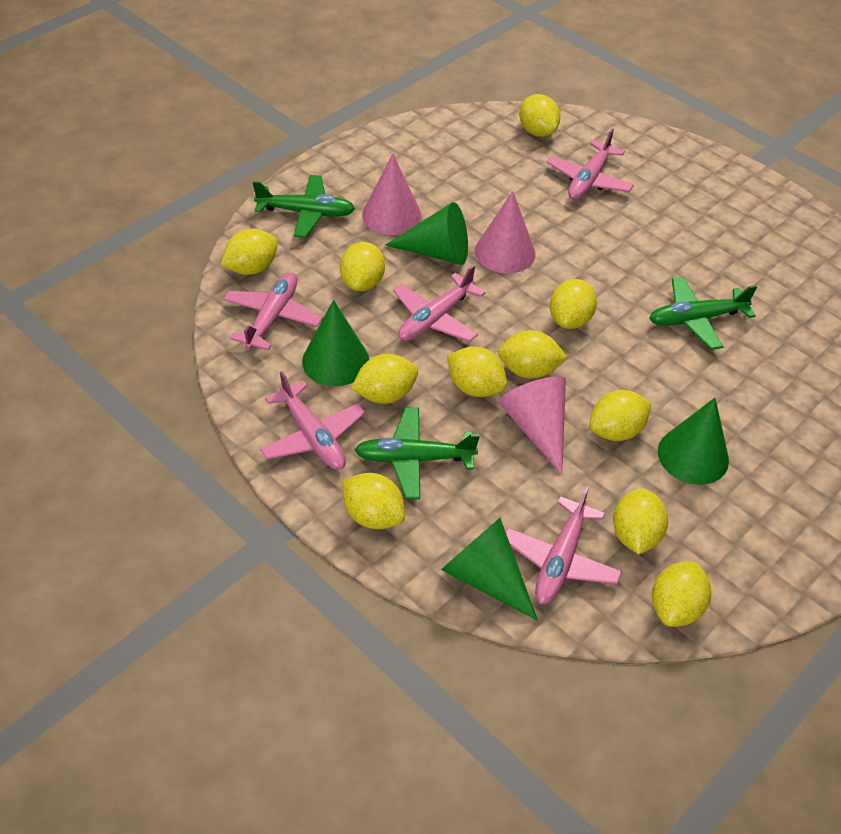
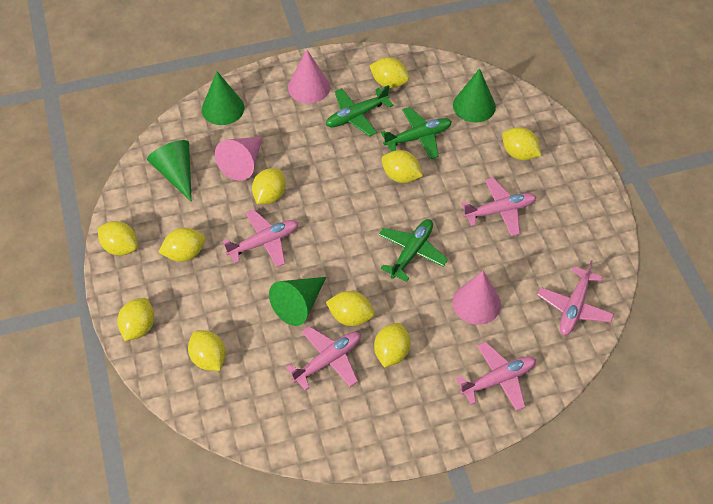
yellow lemon: [221,229,278,275] [340,242,385,291] [342,473,405,530] [351,354,418,404] [447,347,507,397] [498,330,567,379] [519,94,560,137] [550,279,597,329] [589,390,651,441] [613,488,668,554] [652,562,711,627] = 11 -> [98,221,138,256] [117,298,154,341] [158,228,206,262] [188,330,226,371] [252,168,286,204] [326,291,375,326] [369,57,409,88] [374,323,410,368] [382,150,423,183] [502,127,541,160] = 10

